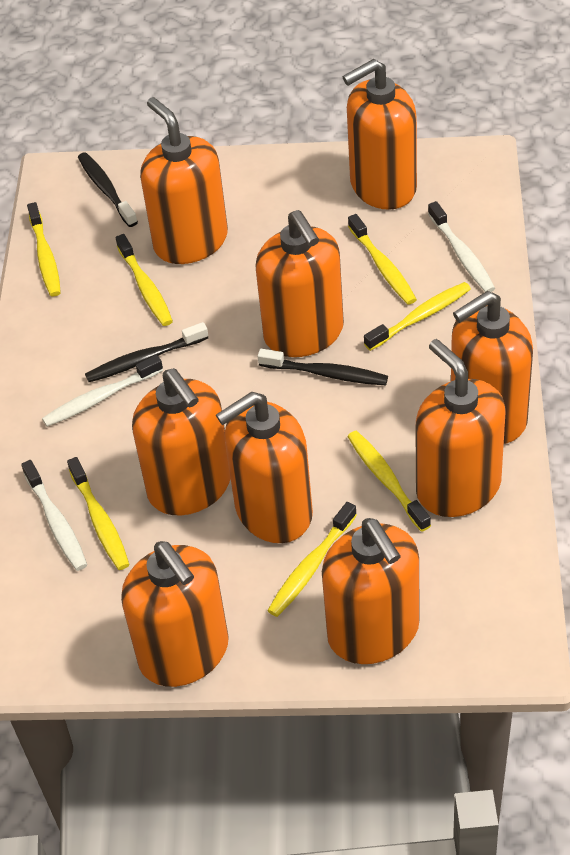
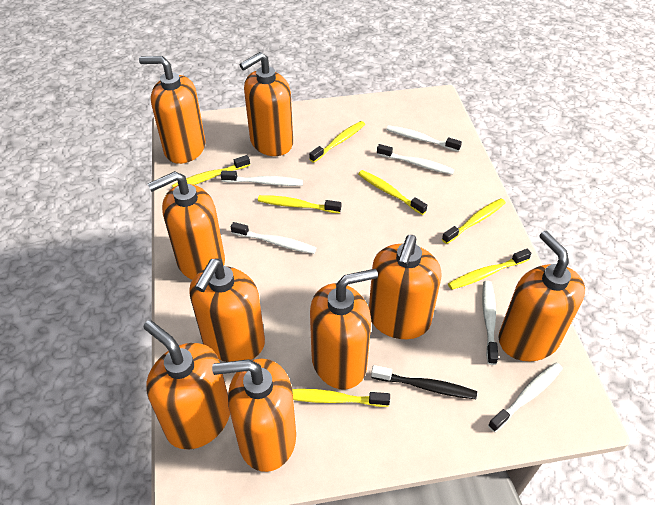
black toothbrush: [78,152,138,227] [85,322,208,382] [258,349,388,385] = 3 -> [371,365,477,399] = 1
white toothbrush: [21,460,87,571] [42,355,163,427] [428,201,495,292] = 3 -> [221,170,303,186] [231,222,316,254] [377,144,454,175] [386,125,462,152] [482,281,498,365] [488,362,563,432] = 6

